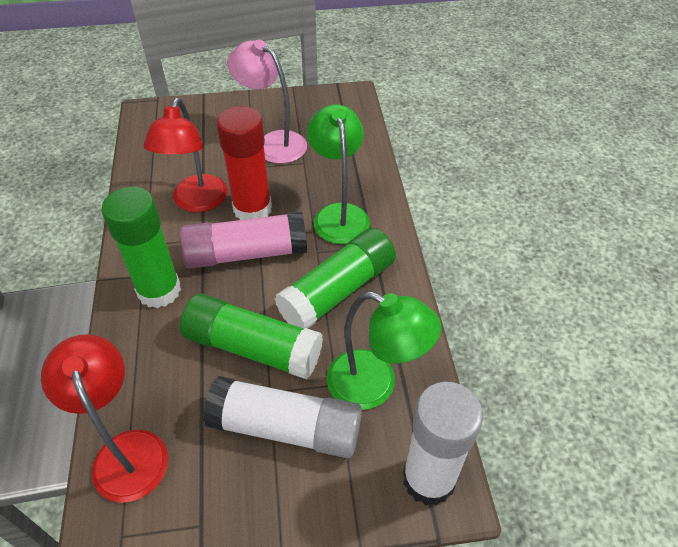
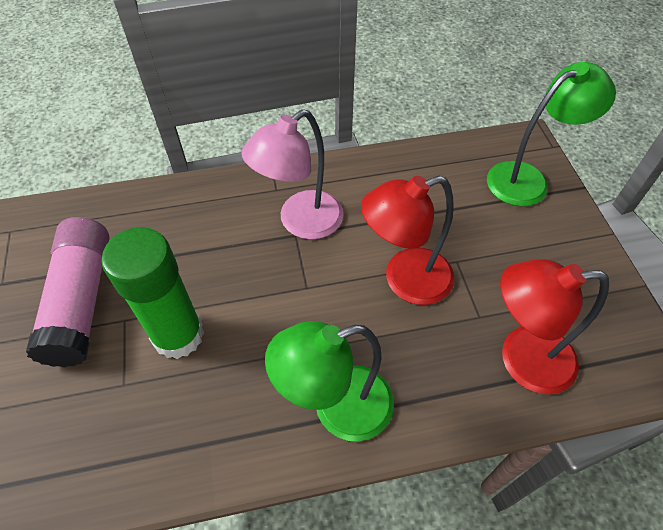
green glue stick: [102,187,181,308] [180,293,323,379] [275,228,396,329] = 3 -> [101,227,204,359] = 1
red glue stick: [217,106,272,220] = 1 -> none = 0
white glue stick: [203,376,362,458] [403,382,483,505] = 2 -> none = 0

